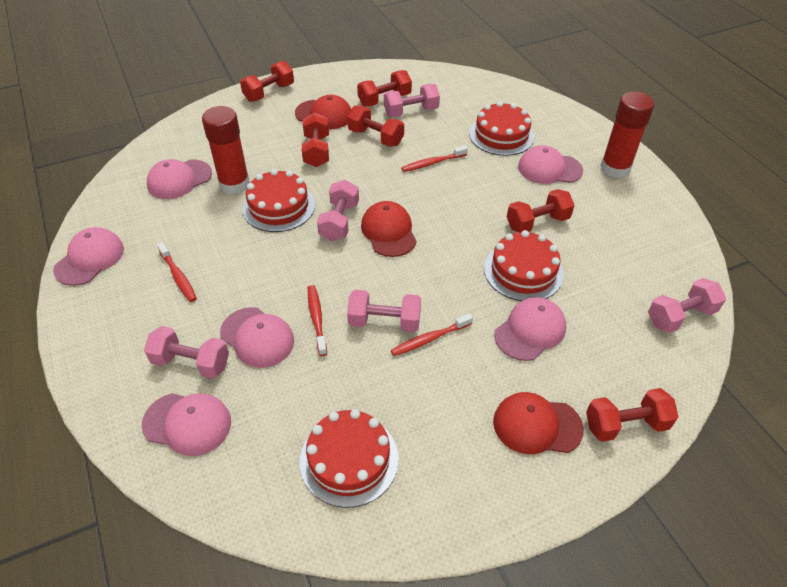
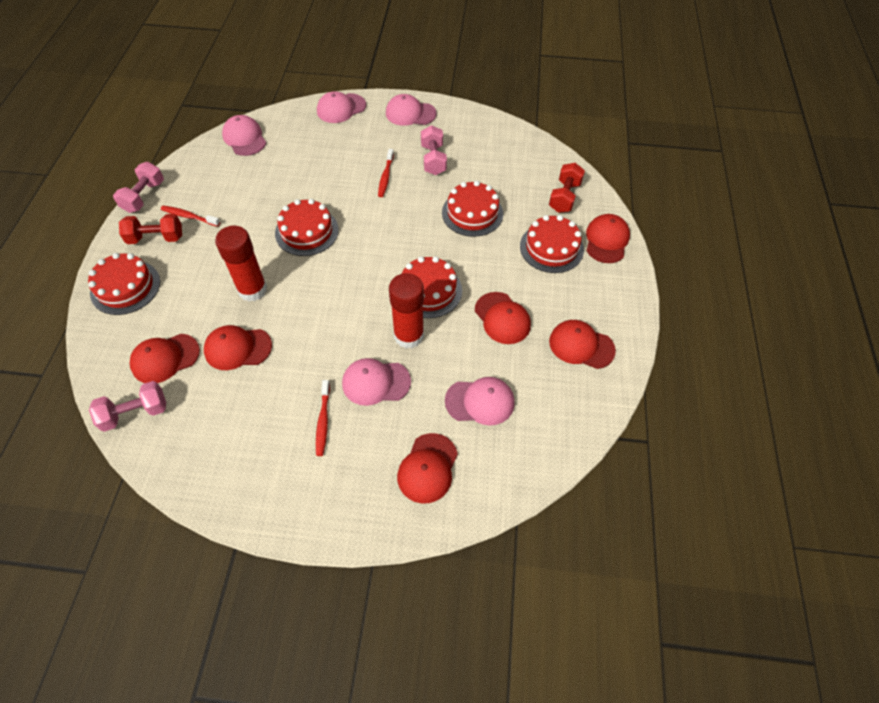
pink cap: [53,227,124,286] [142,393,231,456] [147,159,212,199] [220,307,294,368] [494,297,566,361] [518,145,583,184] = 6 -> [222,115,266,156] [317,91,366,123] [342,358,411,406] [386,94,436,126] [445,377,515,425] = 5
pink dumbbell: [144,326,229,379] [317,180,359,241] [347,290,421,332] [384,84,440,117] [648,278,726,333] = 5 -> [89,381,166,432] [113,162,164,213] [421,125,447,175] = 3
red cake: [242,169,315,232] [300,409,399,508] [469,101,534,156] [484,230,564,301] = 4 -> [88,253,160,315] [275,199,339,256] [402,256,462,318] [442,181,503,237] [520,215,584,273] = 5
red cap: [295,95,352,129] [361,201,417,257] [493,392,584,454] = 3 -> [130,334,200,383] [204,325,272,370] [397,433,458,503] [475,292,531,344] [549,320,616,369] [586,214,630,263] = 6
red dumbbell: [240,61,294,102] [302,112,329,167] [347,105,404,147] [357,70,412,107] [507,189,575,232] [586,388,678,442] = 6 -> [119,214,182,244] [549,163,585,213] = 2
red toothbrush: [157,242,197,302] [308,285,327,356] [391,313,473,356] [401,146,468,172] = 4 -> [161,206,220,227] [316,380,330,456] [378,149,394,197] = 3

